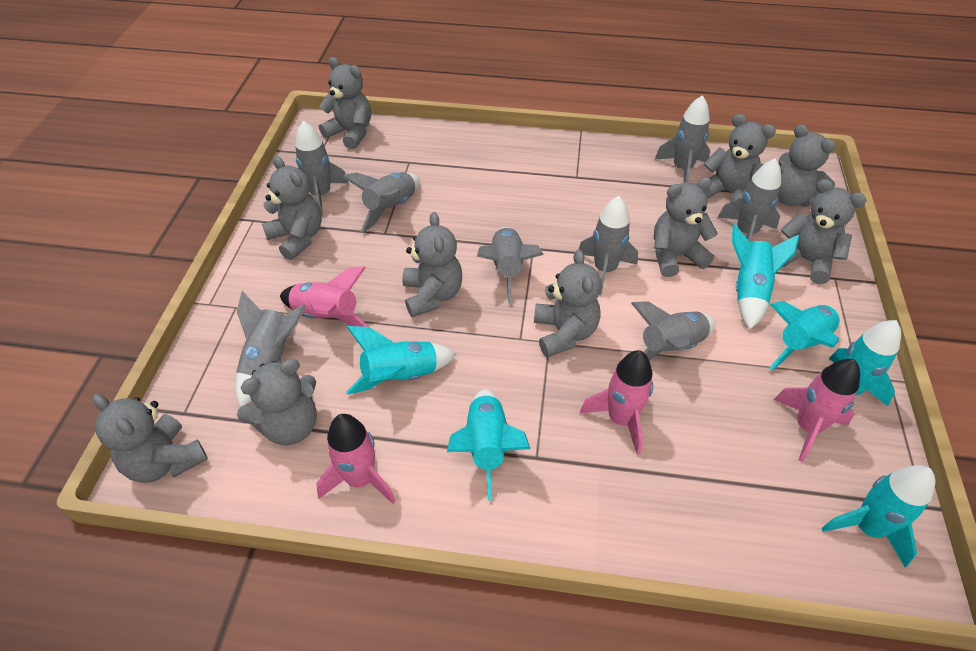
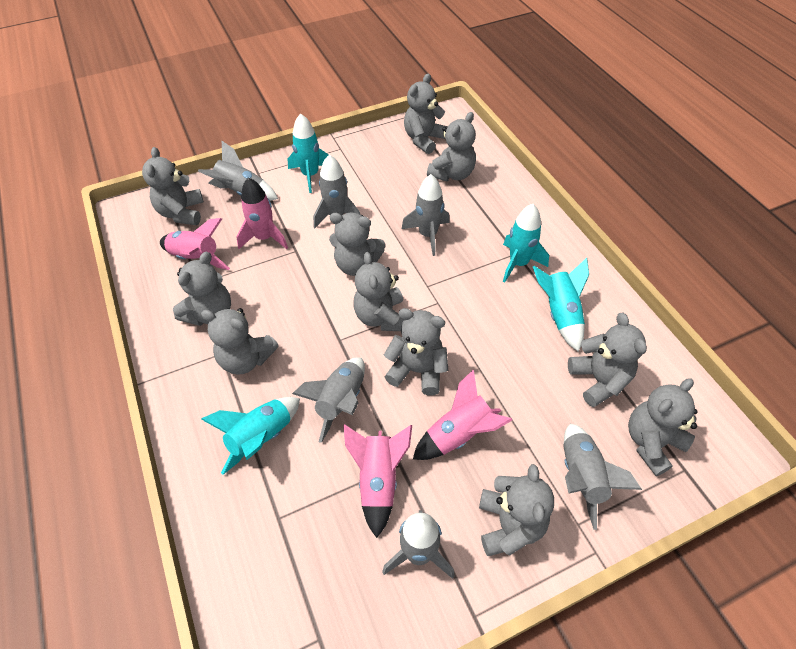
grey rocket: [235,291,306,408] [295,120,349,216] [342,172,420,232] [477,227,544,304] [579,196,638,296] [631,301,716,361] [655,95,710,183] [718,158,781,242] = 8 -> [198,141,278,201] [292,358,365,443] [313,154,360,228] [382,510,455,579] [402,174,450,256] [563,423,642,530] = 6
grey teddy bear: [92,394,208,483] [237,359,317,445] [262,156,322,260] [319,57,371,149] [402,212,462,317] [534,249,601,357] [654,178,718,277] [704,114,776,201] [778,124,835,207] [781,179,867,284] = 10 -> [142,147,204,225] [173,252,231,326] [201,308,279,375] [329,213,386,276] [354,252,404,331] [384,308,448,396] [404,73,448,154] [427,112,476,181] [479,464,554,556] [568,313,647,407] [628,378,698,476] = 11
turquoise rocket: [346,326,456,395] [447,389,530,501] [732,224,799,329] [769,301,840,370] [822,465,935,568] [829,320,901,406] = 6 -> [201,397,300,475] [288,113,329,193] [503,204,549,282] [533,258,589,352] = 4

